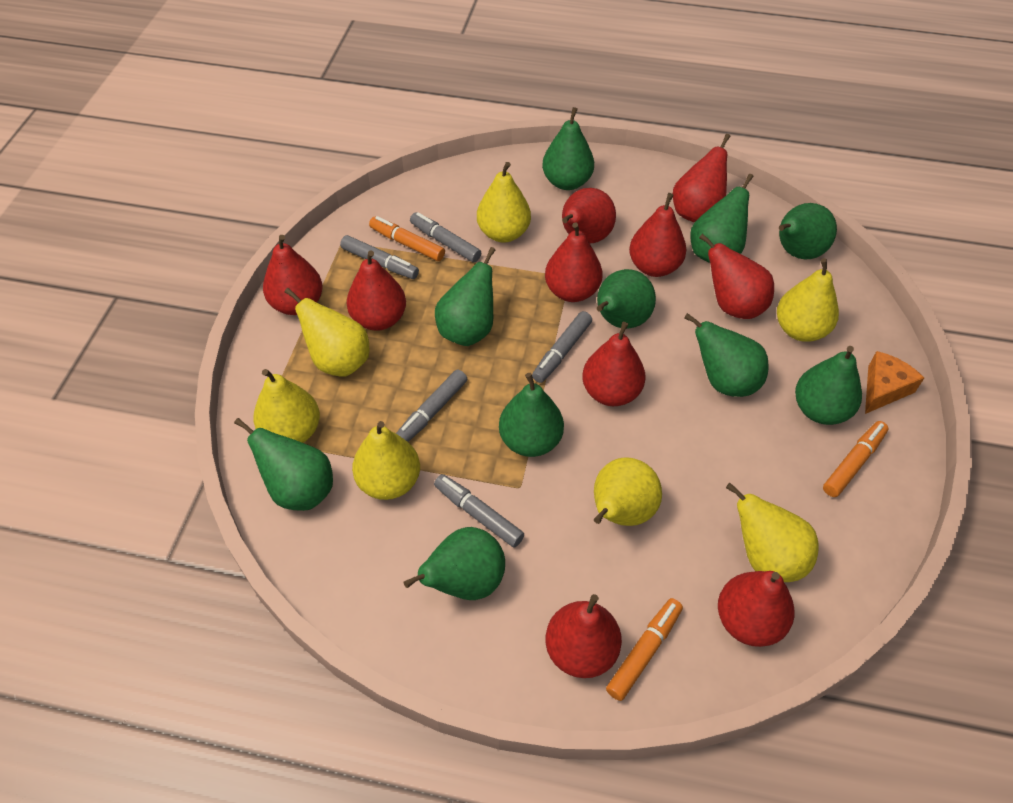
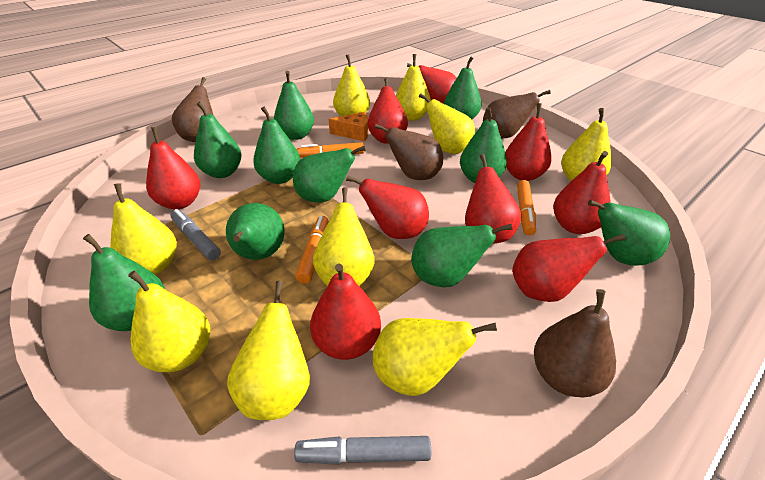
brown pear: none = 0 -> [172,77,214,142] [375,124,443,180] [483,90,551,138] [534,289,616,397] = 4
grey marker: [340,235,419,279] [396,370,467,442] [410,212,481,262] [434,474,524,547] [532,311,592,383] = 5 -> [171,209,221,260] [294,436,431,465] = 2
red pear: [263,235,323,315] [347,250,406,331] [545,222,603,302] [545,594,622,678] [562,188,616,243] [582,322,645,406] [629,193,686,277] [673,134,730,222] [699,233,774,319] [718,571,794,647] = 10 -> [146,127,200,209] [310,264,381,360] [346,175,429,239] [368,78,408,144] [407,63,457,104] [465,154,522,244] [505,103,552,181] [512,234,626,302] [553,151,611,234] = 9
yellow pear: [253,369,320,443] [284,288,369,376] [352,421,420,500] [477,162,531,243] [594,457,662,526] [726,483,818,582] [777,258,839,342] = 7 -> [110,183,177,274] [128,270,210,372] [227,281,310,420] [313,187,375,286] [333,54,370,116] [373,318,497,396] [396,54,431,121] [419,93,475,154] [561,108,612,181] = 9

